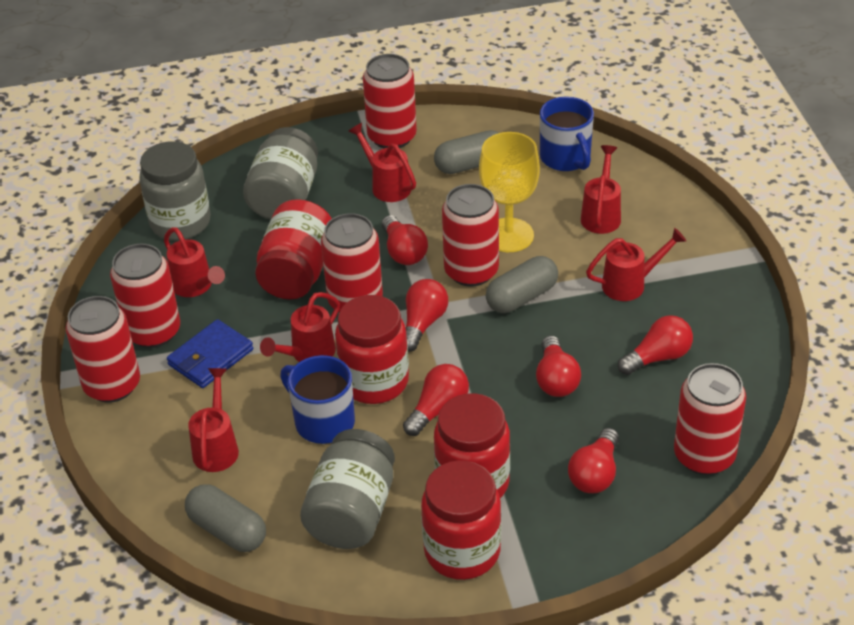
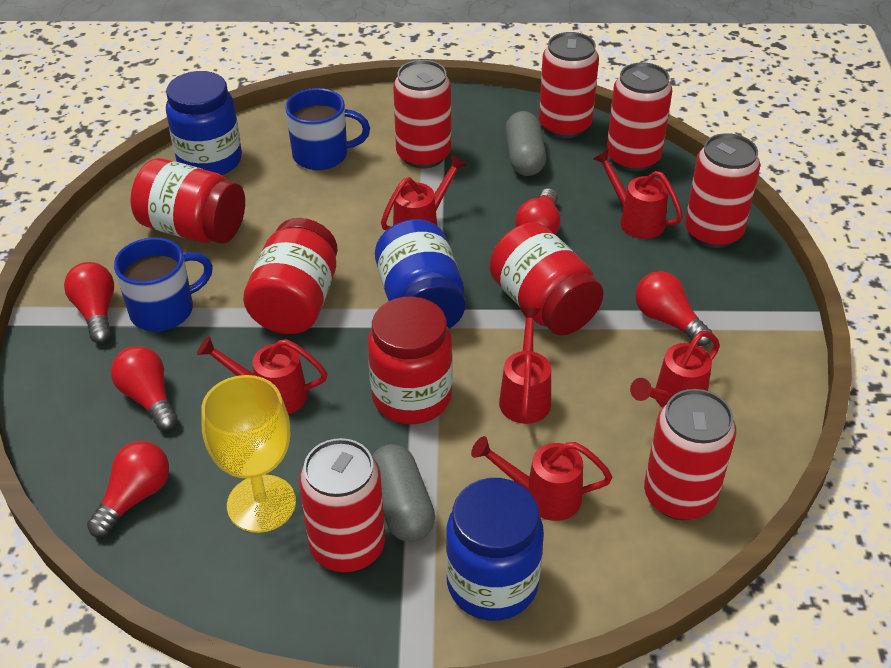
blue jar: none = 0 -> [166,71,242,175] [375,219,465,329] [446,478,544,621] = 3
blue wallet: [167,319,253,388] = 1 -> none = 0
grey capsule: [185,484,266,552] [434,130,499,174] [486,256,558,313] = 3 -> [372,444,435,542] [505,111,546,176] = 2
grey jar: [139,141,210,241] [243,127,318,220] [300,429,395,549] = 3 -> none = 0
red light bulb: [382,215,428,265] [403,364,469,436] [406,279,448,352] [536,336,581,397] [568,428,619,493] [618,315,693,375] = 6 -> [64,262,114,343] [87,441,169,537] [111,346,178,430] [515,188,560,235] [635,271,712,346] = 5

